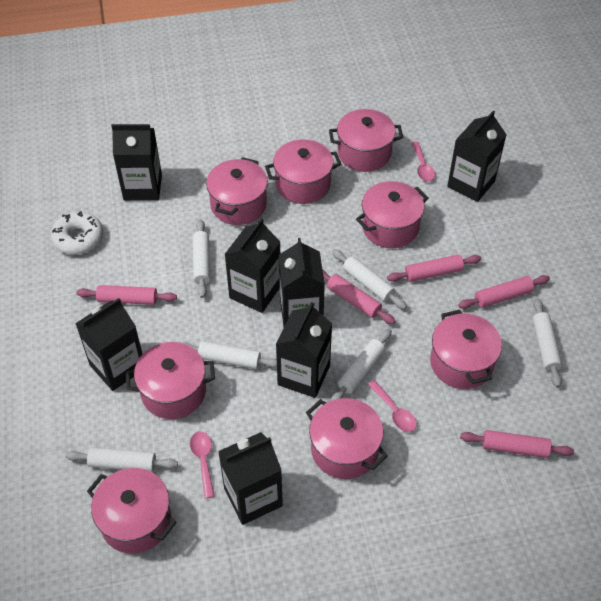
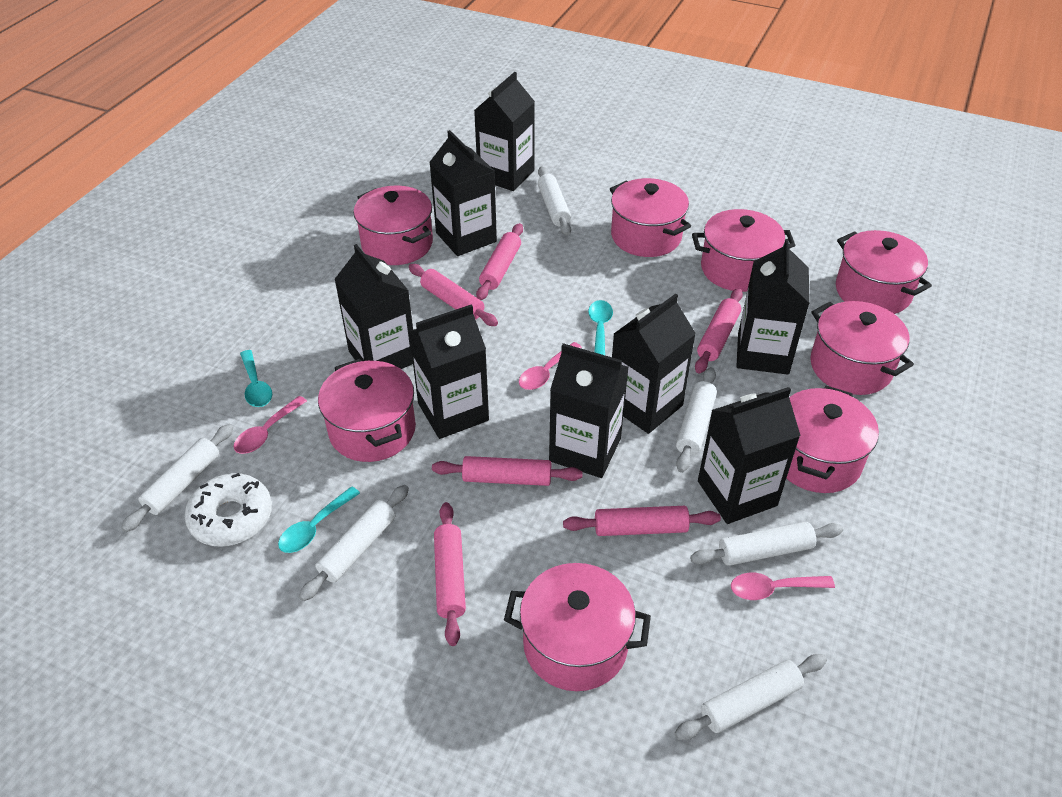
black carton: [75,298,142,391] [111,124,162,201] [218,432,283,525] [225,218,280,313] [276,302,332,398] [279,238,325,327] [447,111,507,202] = 7 -> [334,244,413,369] [408,304,489,439] [429,130,497,256] [474,72,535,191] [549,343,629,478] [612,294,696,434] [698,387,801,524] [736,239,810,375] = 8
pink rolling pin: [76,285,177,305] [323,270,396,324] [387,254,481,282] [458,275,550,309] [460,430,574,458] = 5 -> [409,264,498,326] [432,456,583,486] [434,502,466,646] [476,223,523,300] [563,506,721,536] [695,288,743,373] = 6
turquoise spoon: none = 0 -> [240,350,272,407] [278,487,360,553] [588,300,613,355] = 3

